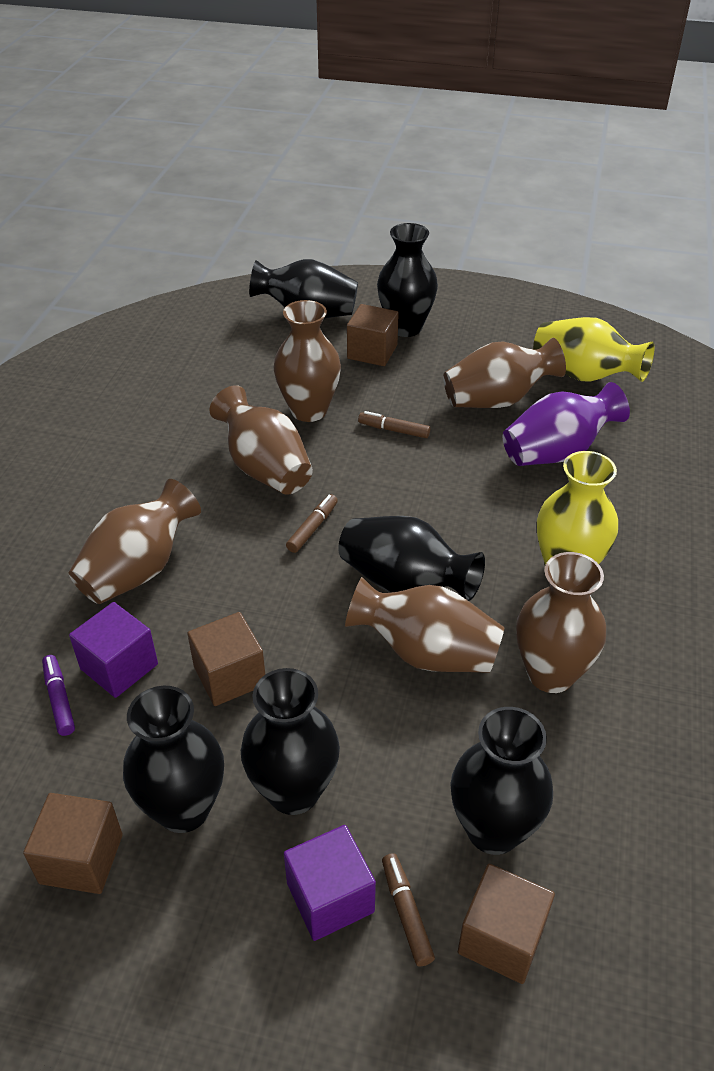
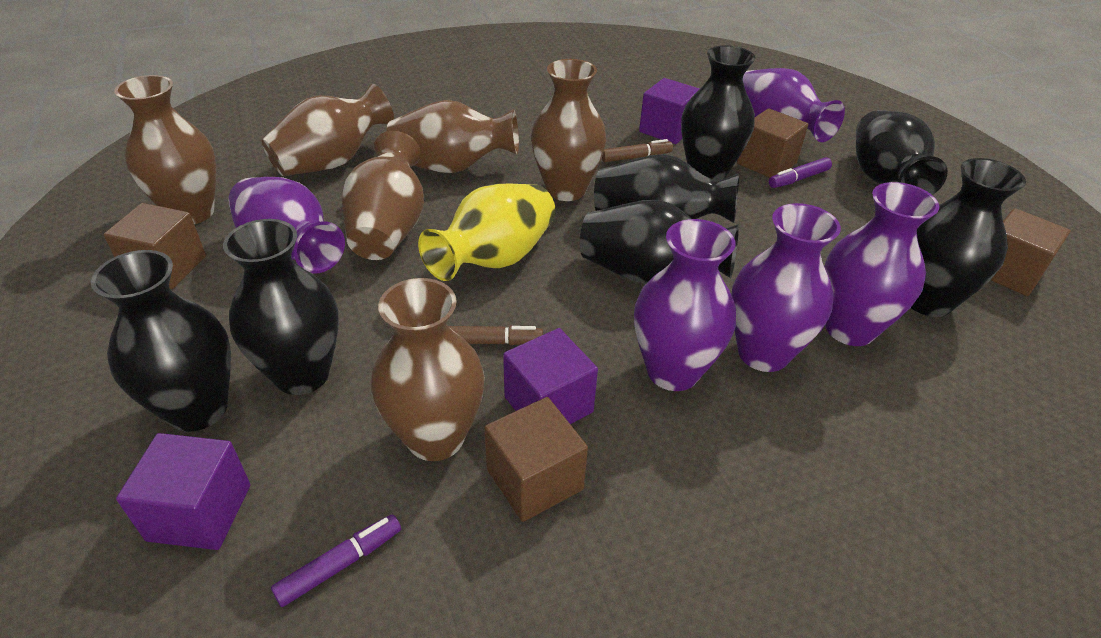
black vase: [123,686,224,833] [241,668,340,815] [249,259,358,318] [338,516,485,601] [377,223,438,337] [451,707,553,855] = 6 -> [91,250,231,432] [223,219,339,395] [580,200,739,284] [594,154,739,223] [681,45,755,180] [856,110,948,195] [911,158,1026,317] = 7
brown marker: [286,494,338,553] [358,411,430,438] [382,853,435,966] = 3 -> [448,326,543,345] [602,139,673,162] = 2
purple cube: [69,602,158,698] [284,825,376,941] = 2 -> [116,433,251,550] [503,328,598,424] [639,78,700,144] = 3
purple marker: [42,655,75,736] = 1 -> [271,514,401,607] [769,157,832,188] = 2
purple vase: [503,382,630,466] = 1 -> [228,177,345,273] [634,219,736,391] [732,203,841,372] [743,68,845,142] [825,182,940,346] = 5
yellow vase: [533,317,654,382] [537,451,618,565] = 2 -> [418,184,556,281] = 1

